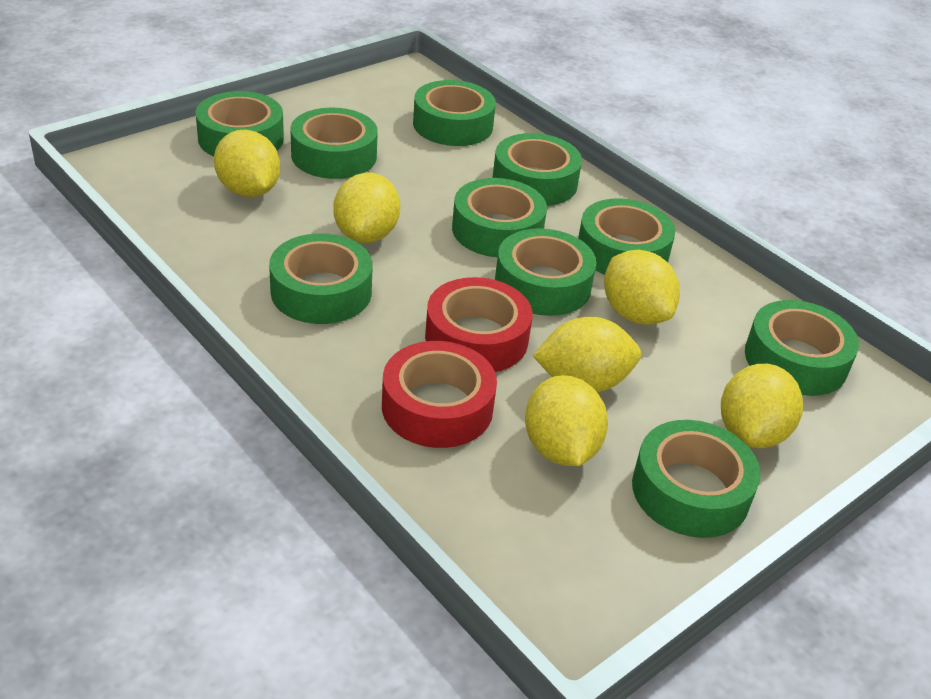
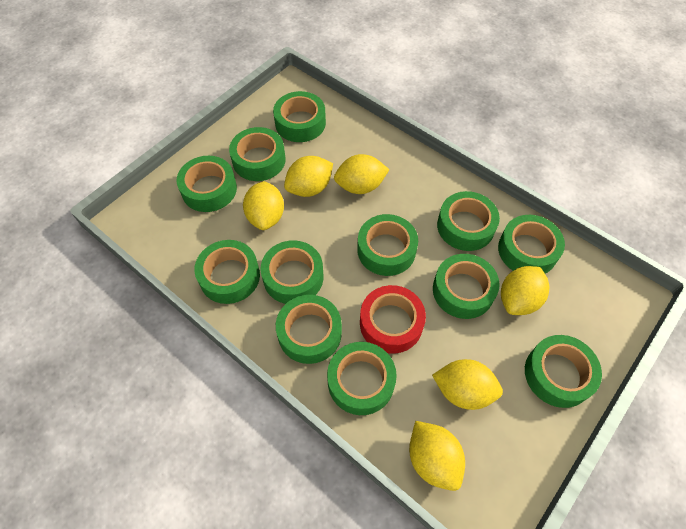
green tape: [196,91,284,156] [269,233,372,324] [291,108,378,179] [413,80,496,146] [452,178,547,257] [493,133,582,206] [495,228,597,316] [578,198,675,275] [632,420,761,538] [745,300,859,396] = 10 -> [177,156,237,212] [194,240,260,304] [229,127,286,181] [261,240,323,304] [273,91,326,142] [276,295,342,364] [327,342,397,415] [357,214,418,276] [433,254,500,319] [437,191,500,251] [498,215,565,274] [525,335,602,408] = 12
red tape: [382,341,497,448] [425,277,533,372] = 2 -> [360,285,426,354] = 1

